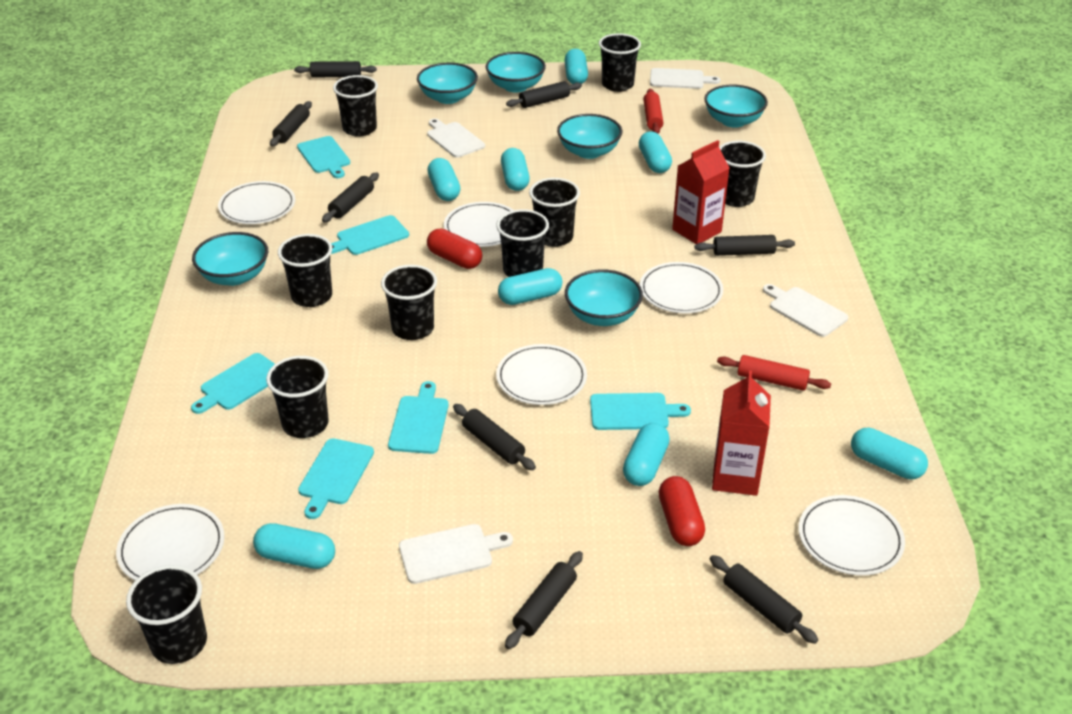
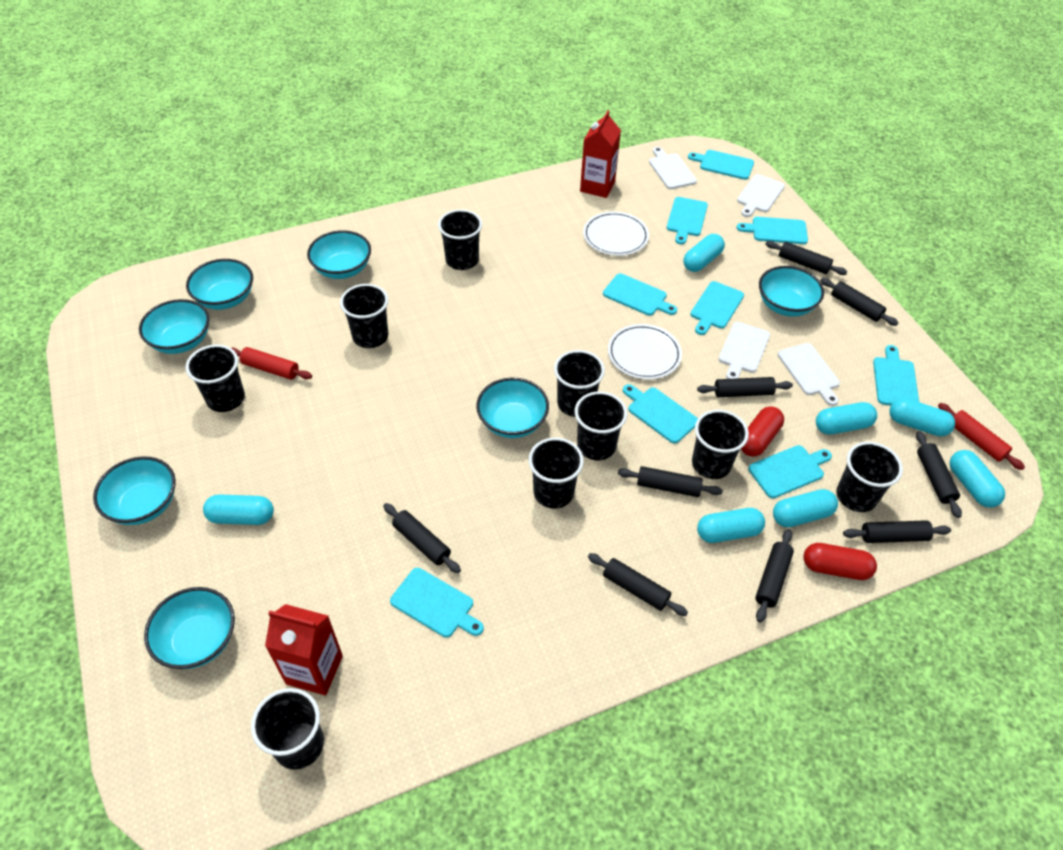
black rolling pin: [270,101,312,146] [294,61,377,77] [322,173,379,222] [453,404,536,470] [505,551,583,649] [506,81,582,108] [695,235,795,256] [710,555,818,644] = 8 -> [383,503,461,573] [588,553,688,616] [618,466,723,497] [697,377,793,397] [755,529,794,622] [765,241,847,275] [820,278,898,326] [843,520,951,543] [916,431,962,518] = 9
turquoise bowl: [192,232,268,286] [417,63,478,104] [486,52,546,93] [557,114,623,159] [565,269,643,326] [704,85,768,128] = 6 -> [93,456,176,525] [139,299,210,354] [144,587,235,669] [186,259,253,310] [307,230,371,279] [476,378,549,438] [759,266,824,317] = 7
turquoise capsule: [253,523,335,569] [427,158,460,201] [498,268,562,305] [501,148,530,191] [565,49,588,84] [623,423,670,486] [639,131,672,173] [851,428,928,479] = 8 -> [203,494,274,525] [683,234,725,272] [697,508,765,543] [773,489,838,527] [816,402,877,435] [889,398,955,436] [950,450,1005,508] = 7
turquoise cutting board: [191,353,275,414] [297,136,350,178] [298,438,374,519] [331,215,409,255] [388,381,449,454] [590,393,691,430] = 6 -> [390,568,484,638] [603,273,677,316] [623,384,698,444] [667,197,708,244] [688,150,754,180] [691,281,744,335] [736,217,808,244] [748,445,832,498] [873,345,919,406] = 9
white plate: [116,504,225,581] [218,181,296,224] [444,202,513,247] [496,344,587,405] [640,262,723,313] [799,495,905,576] = 6 -> [583,211,649,256] [608,324,682,380] = 2

